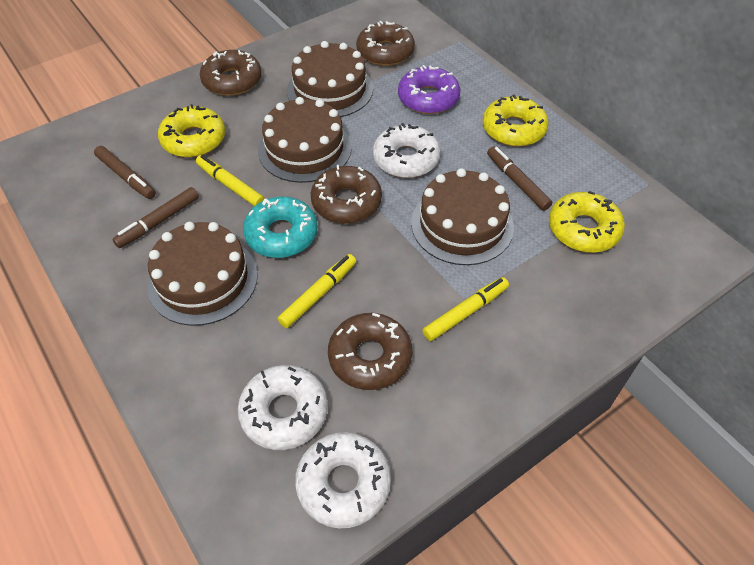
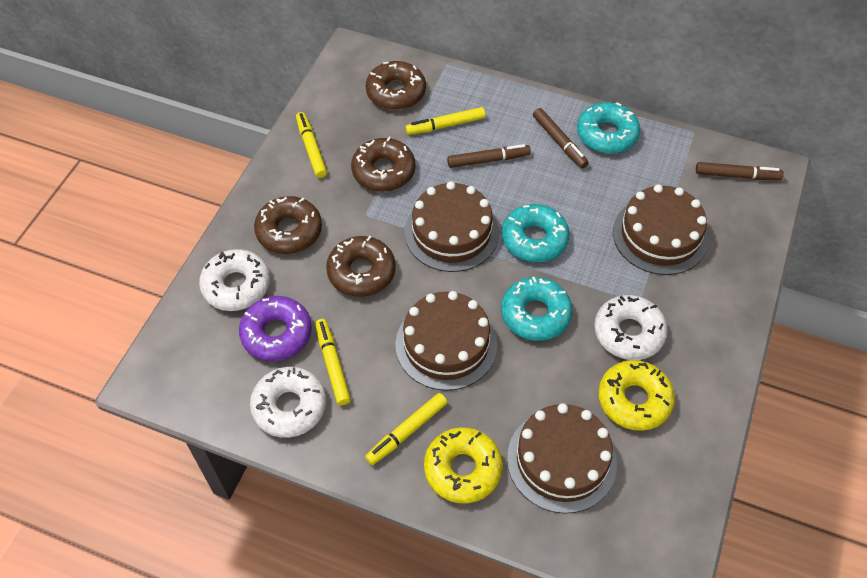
turquoise donut: [243,196,318,258] = 1 -> [501,277,573,341] [502,204,570,262] [577,102,640,154] = 3
yellow donut: [158,104,225,157] [483,94,549,147] [549,191,625,253] = 3 -> [424,427,502,504] [598,360,675,431] = 2
yellow marker: [196,155,265,206] [278,254,356,328] [422,277,509,341] = 3 -> [296,112,327,178] [315,319,351,405] [365,393,447,465] [405,107,485,135] = 4

